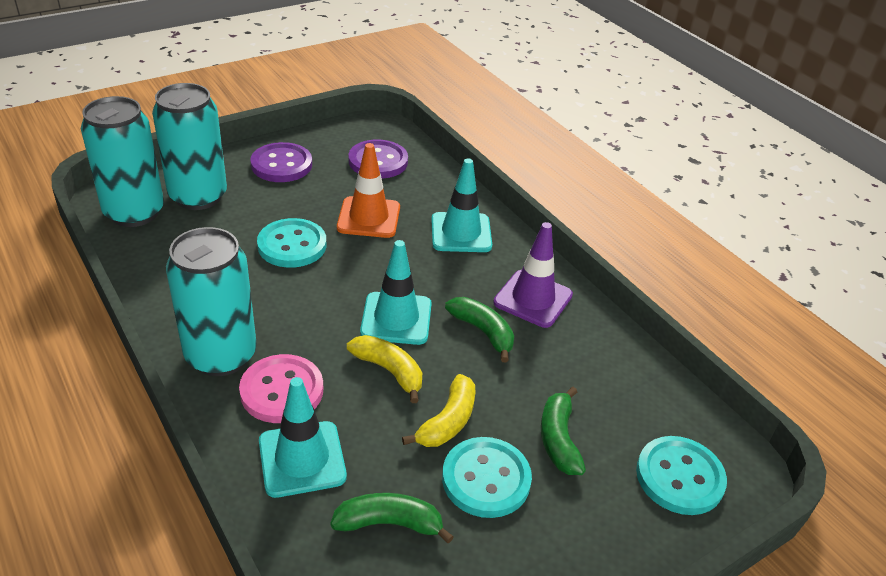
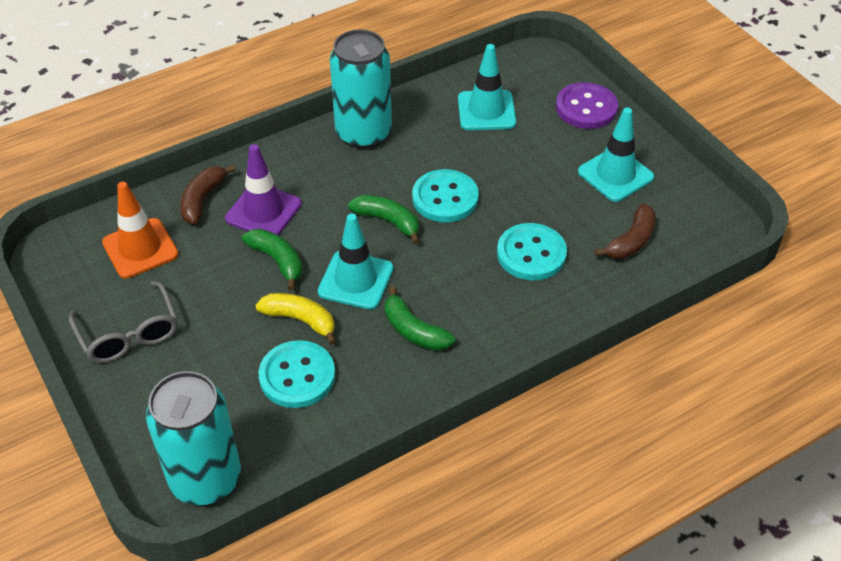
brown banana: none = 0 -> [180,165,235,224] [594,204,656,259] = 2
grey glasses: none = 0 -> [69,281,178,363] = 1
pink button: [239,354,323,423] = 1 -> none = 0
purple button: [250,142,312,182] [349,140,408,179] = 2 -> [556,82,618,129] = 1
turquoise can: [81,96,164,227] [152,83,227,210] [166,227,257,376] = 3 -> [146,371,241,505] [330,29,392,149] = 2
yellow banana: [347,335,422,403] [402,374,475,447] = 2 -> [255,293,336,345] = 1

